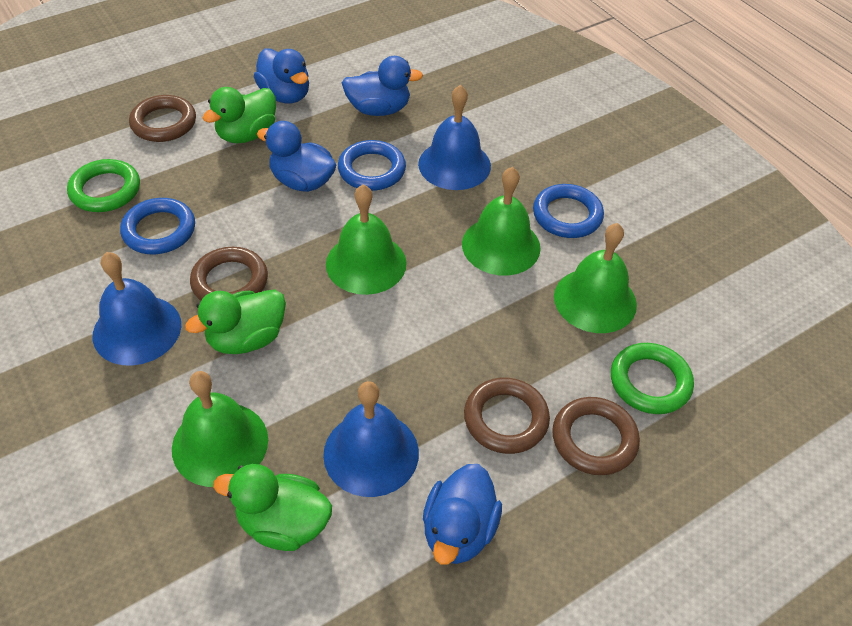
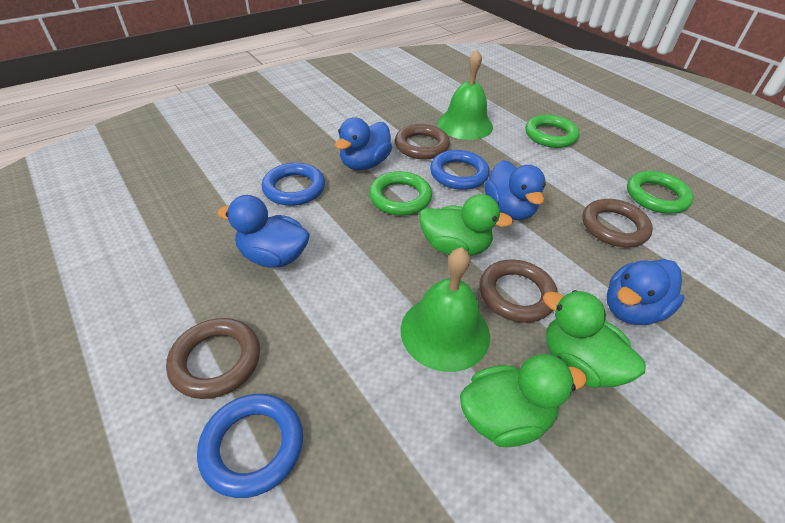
blue bell: [93,252,181,365] [323,381,419,497] [418,85,491,190] = 3 -> none = 0
green bell: [172,371,268,487] [326,184,407,295] [462,167,541,276] [554,223,637,333] = 4 -> [401,247,490,372] [438,49,493,140] = 2
green ring: [67,159,140,212] [611,343,694,414] = 2 -> [369,171,432,216] [525,115,579,148] [627,171,694,214] = 3

